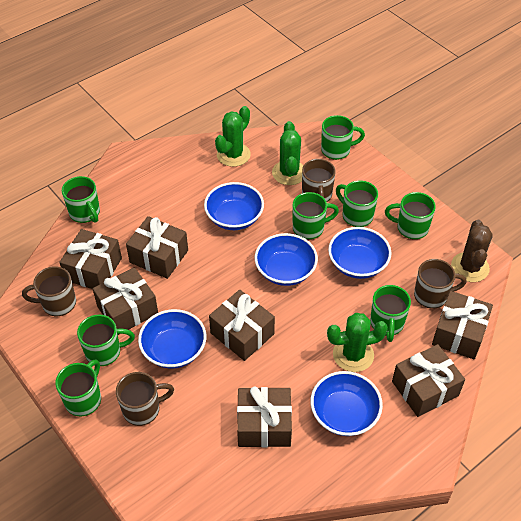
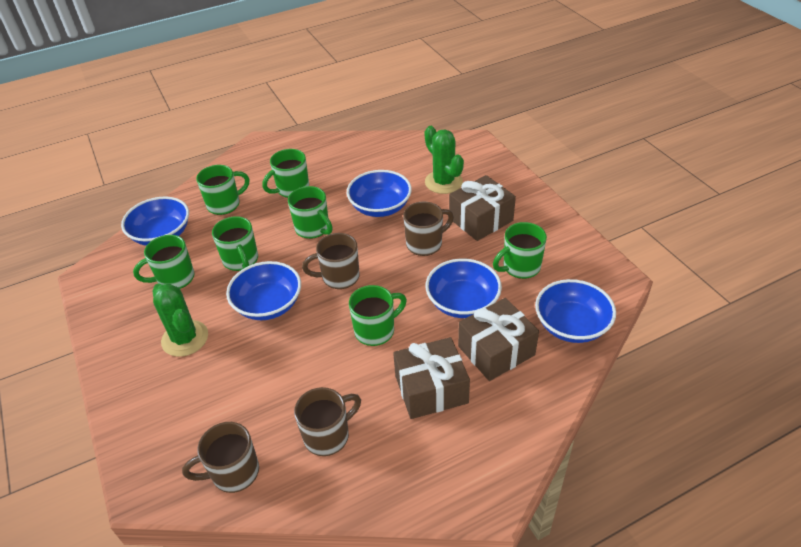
brown cactus: [451,220,493,282] = 1 -> none = 0
brown gift: [59,229,122,289] [93,267,158,335] [126,216,188,279] [209,290,275,361] [237,387,292,447] [392,344,465,417] [432,291,493,359] = 7 -> [393,337,470,419] [449,175,516,241] [458,298,539,381] = 3
green cactus: [215,106,251,167] [272,121,304,185] [327,313,388,372] = 3 -> [153,283,208,357] [425,126,464,194] = 2
green mug: [56,359,101,416] [62,176,100,223] [77,314,135,366] [293,192,339,239] [321,115,365,160] [336,180,378,227] [370,285,411,342] [385,192,436,239] = 8 -> [133,235,195,289] [196,165,249,215] [212,216,258,271] [262,149,309,198] [288,186,332,239] [349,285,407,346] [493,222,547,279] = 7

